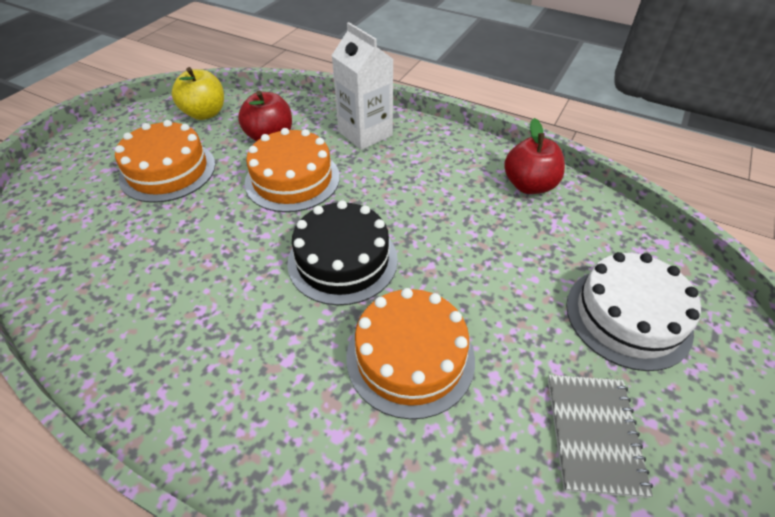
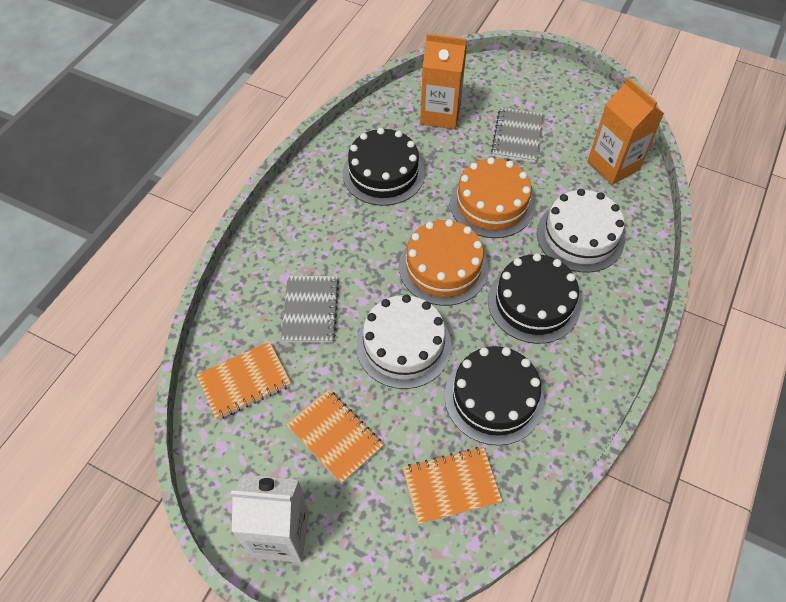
black cake: [287,200,398,305] = 1 -> [343,128,425,206] [445,346,544,446] [488,253,581,344] = 3
grey notebook: [548,375,653,498] = 1 -> [281,275,339,343] [491,108,543,163] = 2
orange cake: [115,120,215,203] [245,128,340,212] [346,288,475,419] = 3 -> [399,219,489,306] [450,157,534,238] = 2
orange carton: none = 0 -> [420,34,467,129] [588,77,664,185] = 2
orange notebook: none = 0 -> [196,341,291,420] [287,389,384,484] [403,447,502,525] = 3
red apple: [238,90,292,141] [504,118,565,194] = 2 -> none = 0
white cake: [566,252,701,371] = 1 -> [356,295,451,389] [537,189,625,273] = 2
yellow apple: [171,67,224,120] = 1 -> none = 0

